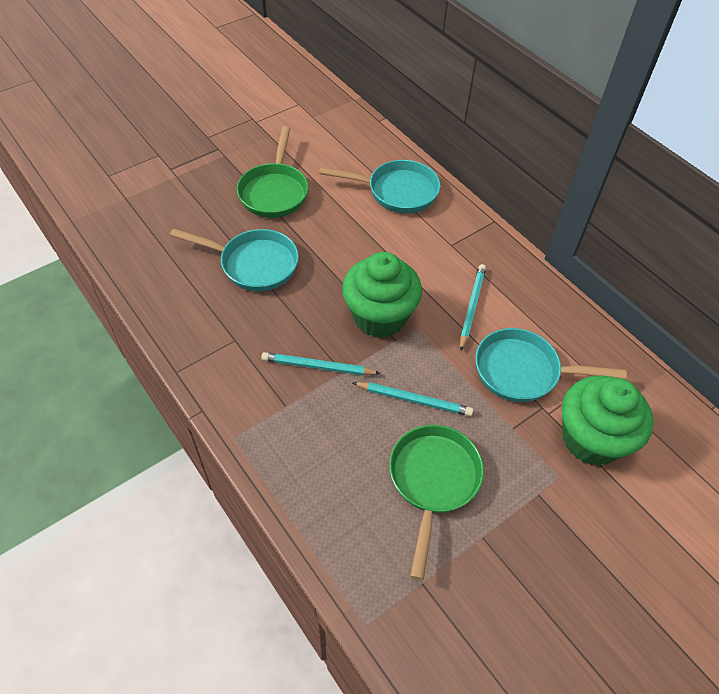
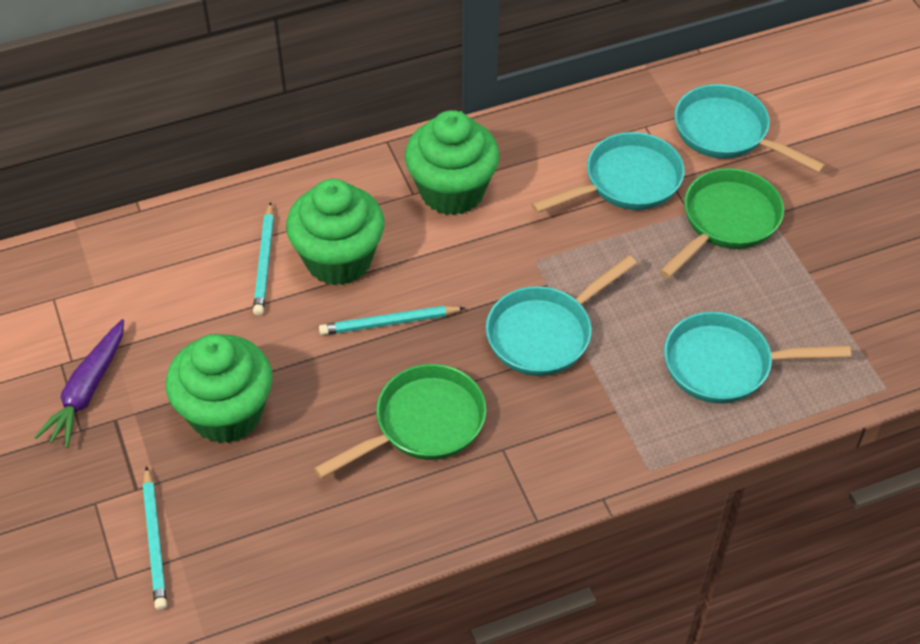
green cupcake: [342,252,422,338] [562,375,654,466] = 2 -> [166,334,272,443] [286,179,384,285] [405,110,500,215] = 3
purple carrot: none = 0 -> [34,319,124,448] = 1
turquoise pan: [170,228,299,291] [319,160,441,213] [475,328,627,402] = 3 -> [486,255,637,376] [531,132,684,213] [664,312,851,404] [674,84,826,173] = 4

